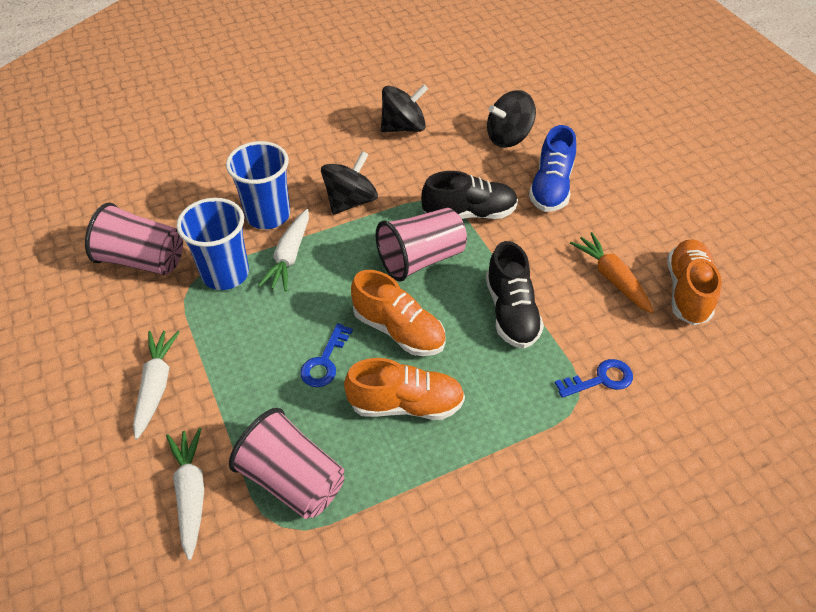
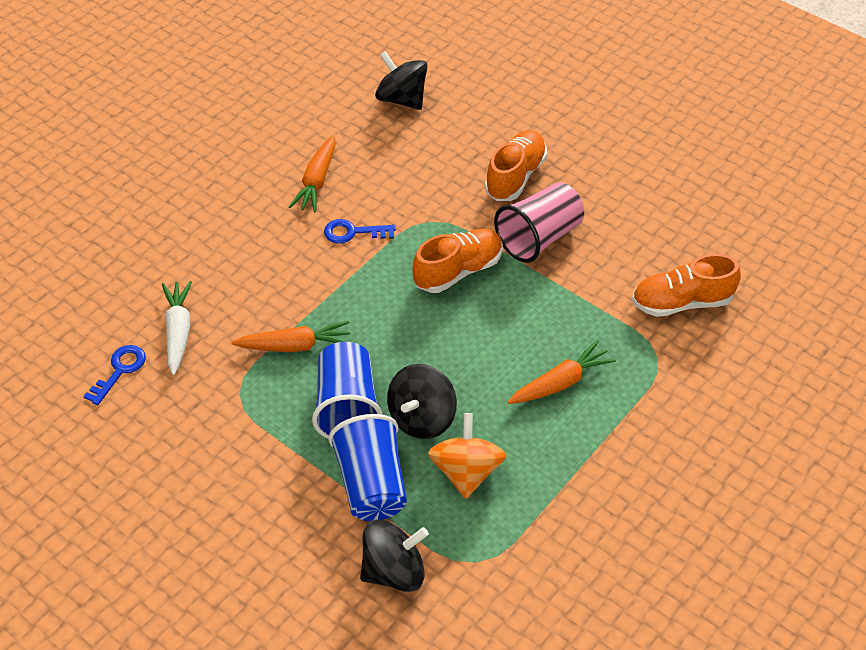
black shoe: [421,171,518,219] [486,241,544,349] = 2 -> none = 0
blue shoe: [529,125,576,212] = 1 -> none = 0
orange carrot: [570,232,654,313] = 1 -> [231,321,350,352] [289,135,336,212] [508,340,616,404] = 3
orange spinning top: none = 0 -> [428,413,507,499] = 1
pink cup: [85,203,183,275] [229,408,345,519] [376,208,467,282] = 3 -> [494,182,584,263] = 1
white carrot: [133,331,180,439] [166,428,204,560] [258,209,309,291] = 3 -> [162,281,192,375] = 1

